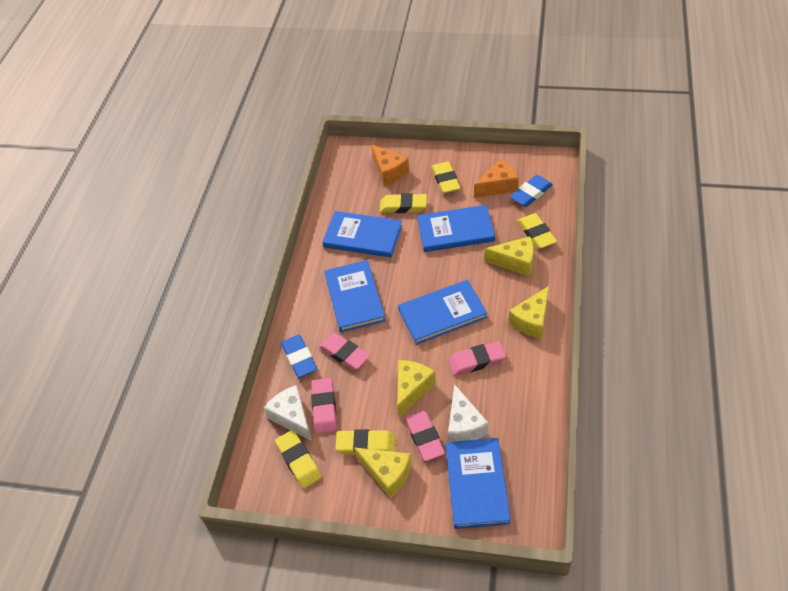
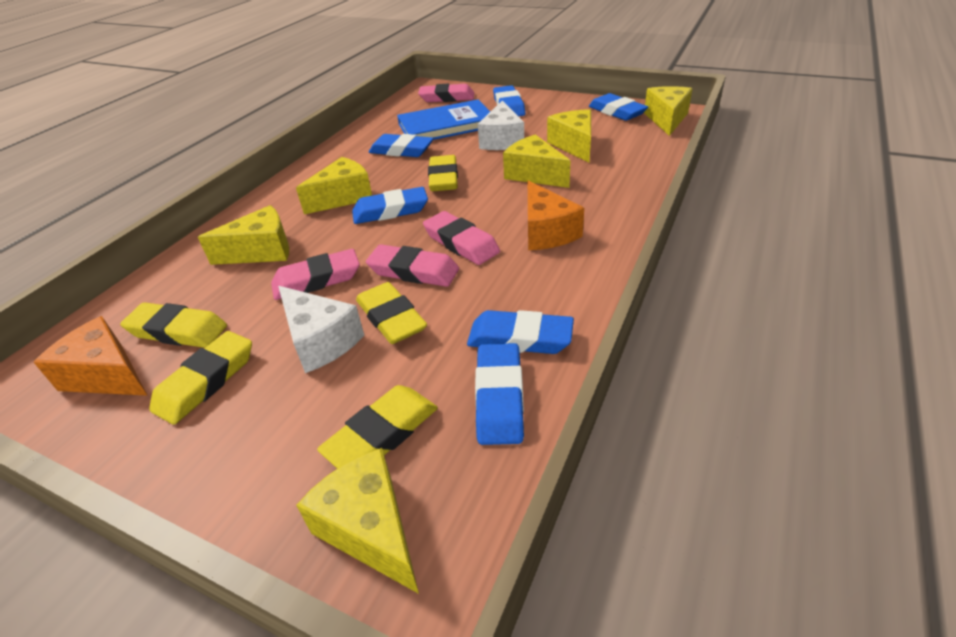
blue book: [322,211,402,258] [324,260,386,332] [398,280,487,345] [417,205,495,252] [446,438,511,529] = 5 -> [397,99,490,140] = 1
blue eraser: [281,335,317,377] [510,175,553,207] = 2 -> [352,187,428,224] [369,134,434,157] [467,310,574,354] [475,343,524,445] [493,85,525,116] [589,93,648,121] = 6
yellow cheese: [354,447,412,498] [397,360,436,417] [485,236,534,276] [509,286,549,339] = 4 -> [198,205,289,265] [296,157,372,214] [296,448,419,594] [503,134,571,188] [547,109,591,163] [644,86,692,136] = 6

